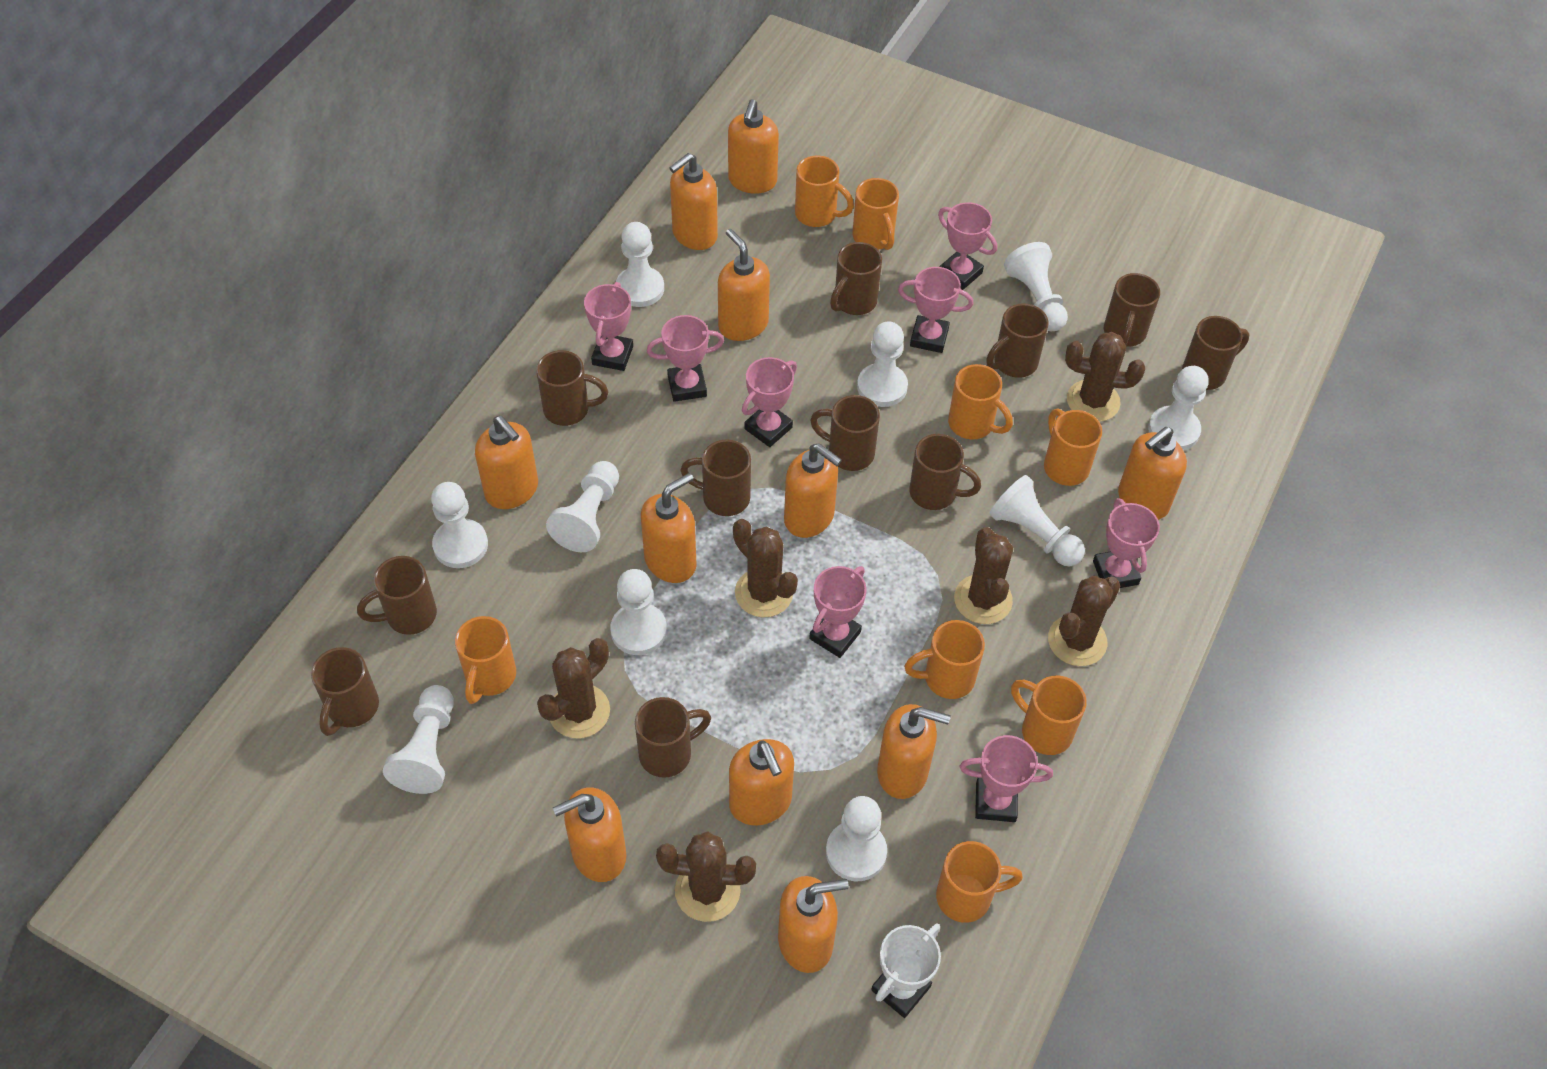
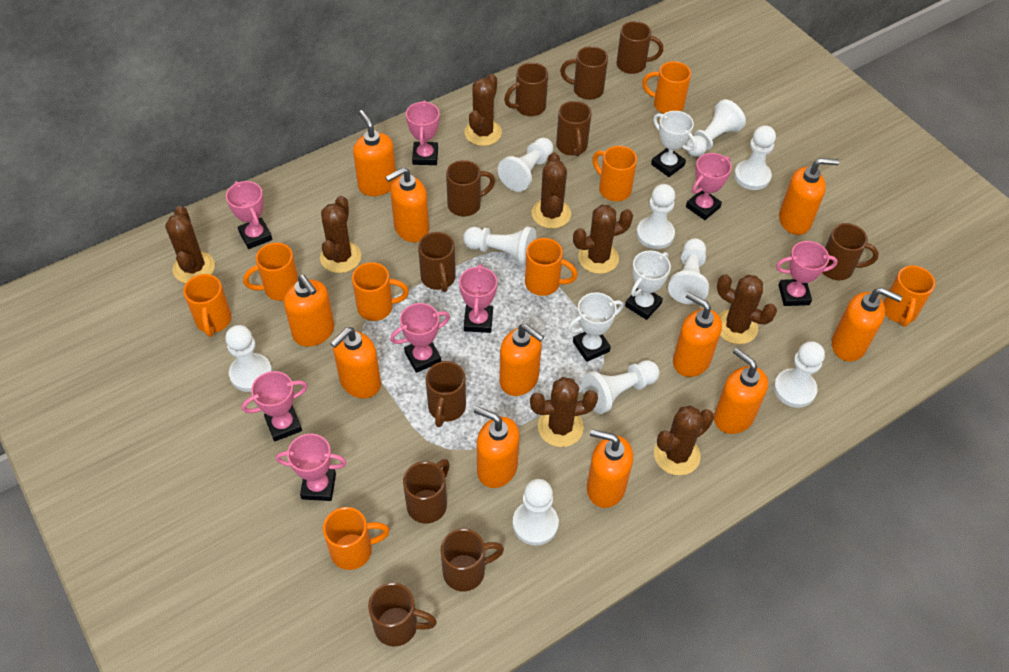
brown cactus: [537,638,610,738] [656,831,756,922] [733,519,798,617] [954,527,1013,624] [1048,576,1120,666] [1065,332,1145,422] = 6 -> [165,206,215,283] [320,196,361,273] [465,74,502,146] [530,377,598,447] [532,152,571,229] [573,205,633,274] [654,405,714,475] [717,274,777,344] = 8
white trophy: [871,924,941,1018] = 1 -> [568,292,623,362] [625,250,671,320] [651,111,697,177] = 3

